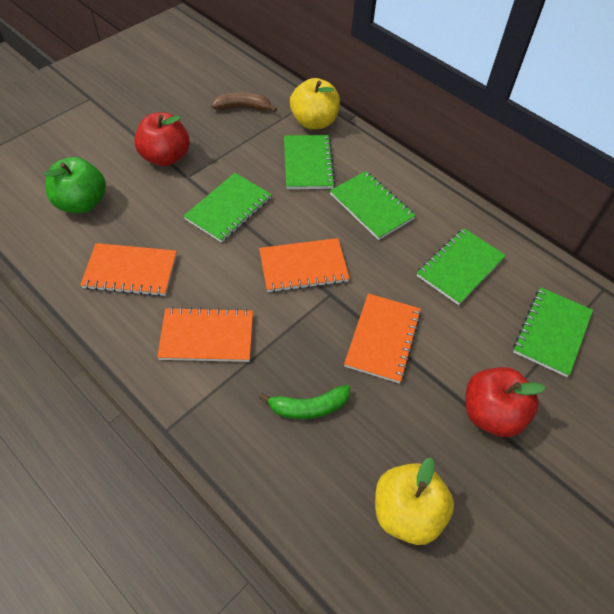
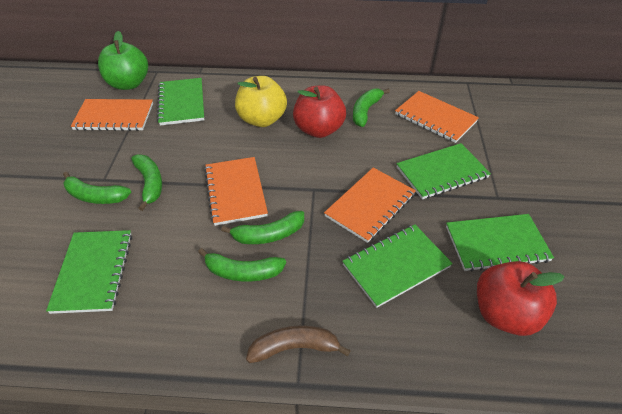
green banana: [259,385,350,419] = 1 -> [63,172,131,204] [131,154,162,211] [198,248,286,282] [221,211,304,244] [353,88,390,127] = 5
yellow apple: [290,78,340,130] [375,457,454,545] = 2 -> [235,76,287,127] = 1

